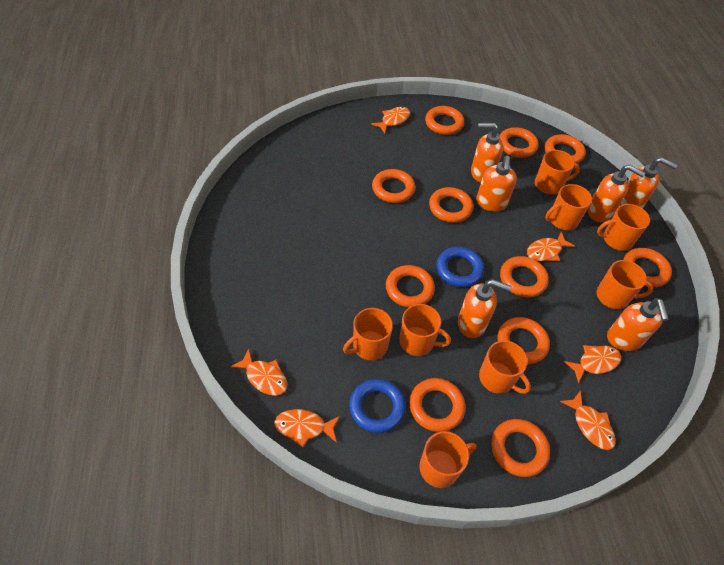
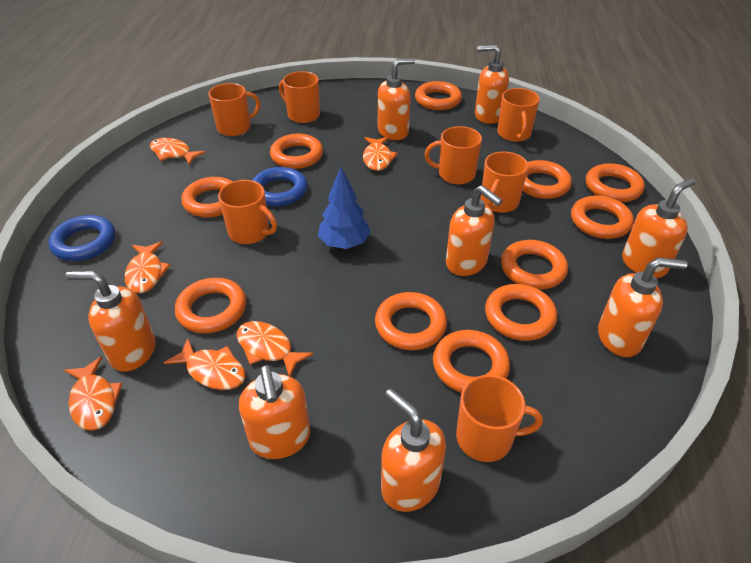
blue tree: none = 0 -> [318,167,371,249] = 1
orange mug: [343,308,393,360] [399,304,451,356] [419,431,477,488] [479,340,531,394] [535,150,580,194] [545,184,592,230] [597,204,650,251] [597,260,653,309] = 8 -> [208,83,260,136] [218,180,277,244] [279,71,320,123] [425,126,482,184] [456,375,543,462] [481,152,528,213] [497,88,540,142] = 7
orange soap dispenser: [458,279,511,338] [471,123,503,183] [476,156,517,212] [588,165,645,223] [607,298,669,351] [619,157,677,208] = 6 -> [65,271,156,372] [239,365,310,459] [378,58,415,140] [381,389,446,512] [446,185,503,276] [475,44,509,124] [598,257,688,357] [622,178,696,278] = 8

